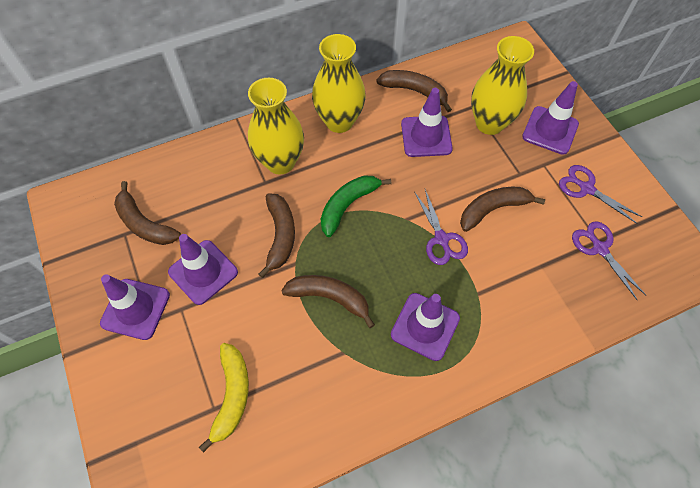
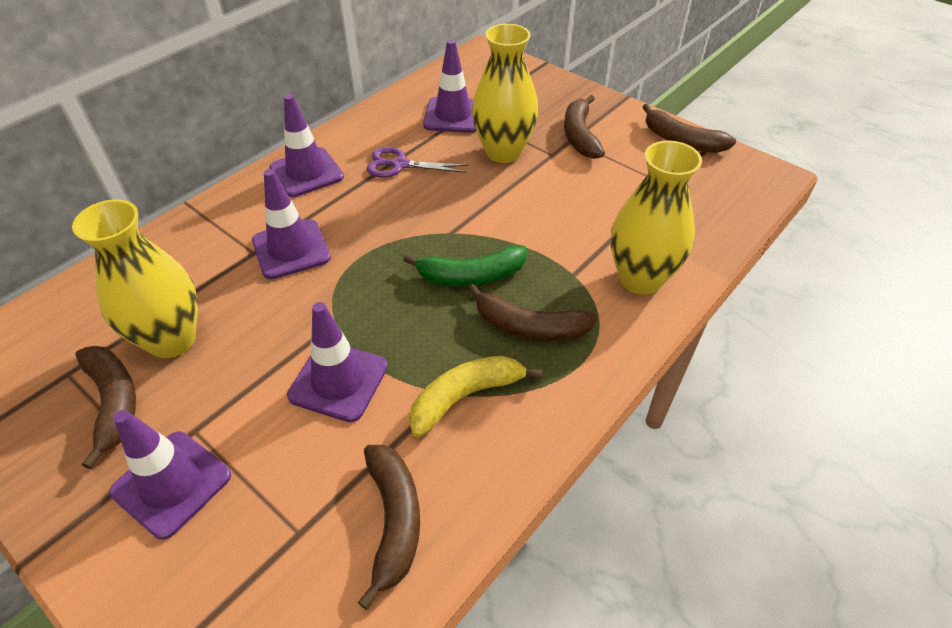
purple scissors: [415,189,468,265] [559,165,642,224] [572,221,646,300] = 3 -> [366,147,468,177] = 1

